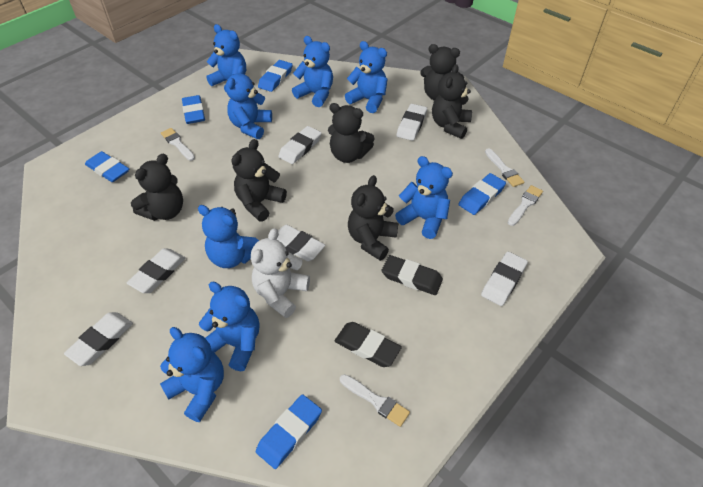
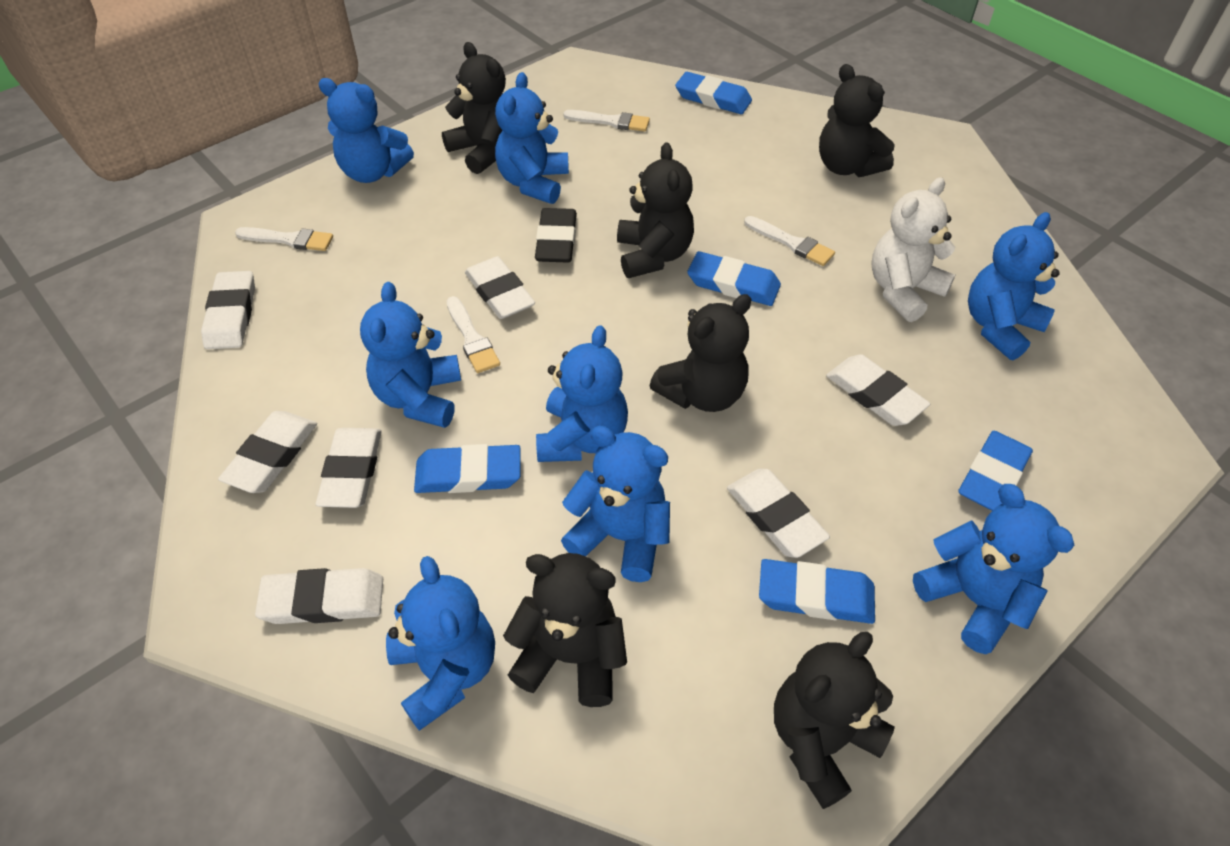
black eraser: [335,322,402,367] [382,255,443,295] = 2 -> [535,208,577,263] = 1
white eraser: [64,312,133,366] [127,248,186,293] [277,225,325,261] [278,126,321,164] [396,104,427,141] [481,252,528,306] = 6 -> [201,271,255,349] [218,411,317,493] [255,568,383,624] [316,428,382,508] [465,256,535,319] [727,469,830,558] [826,354,930,426] = 7

